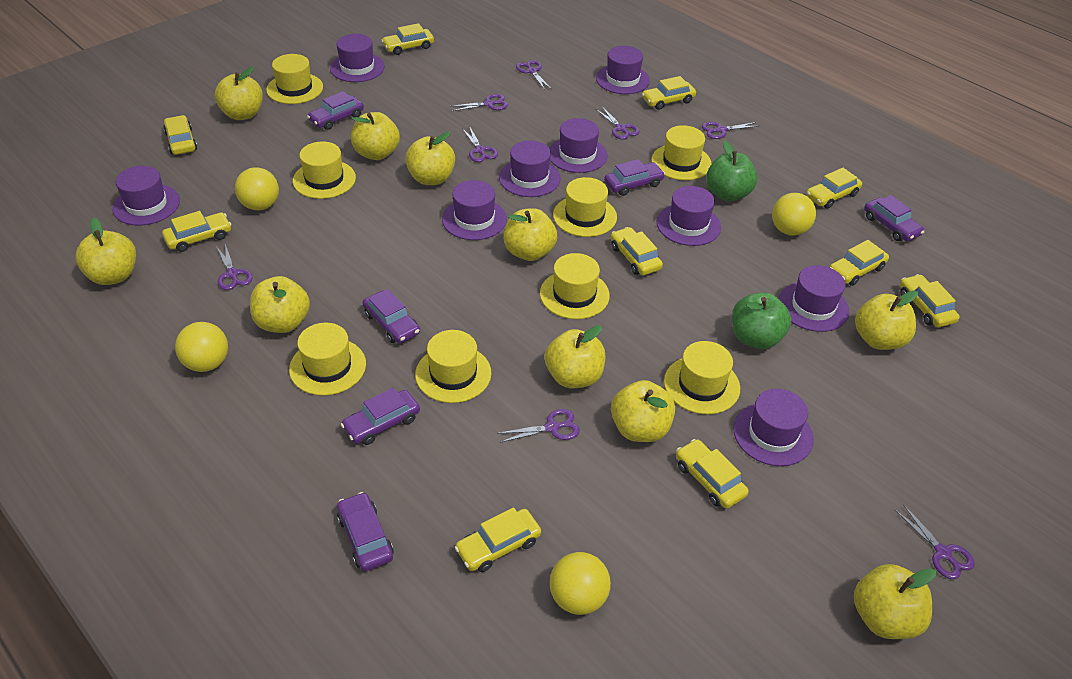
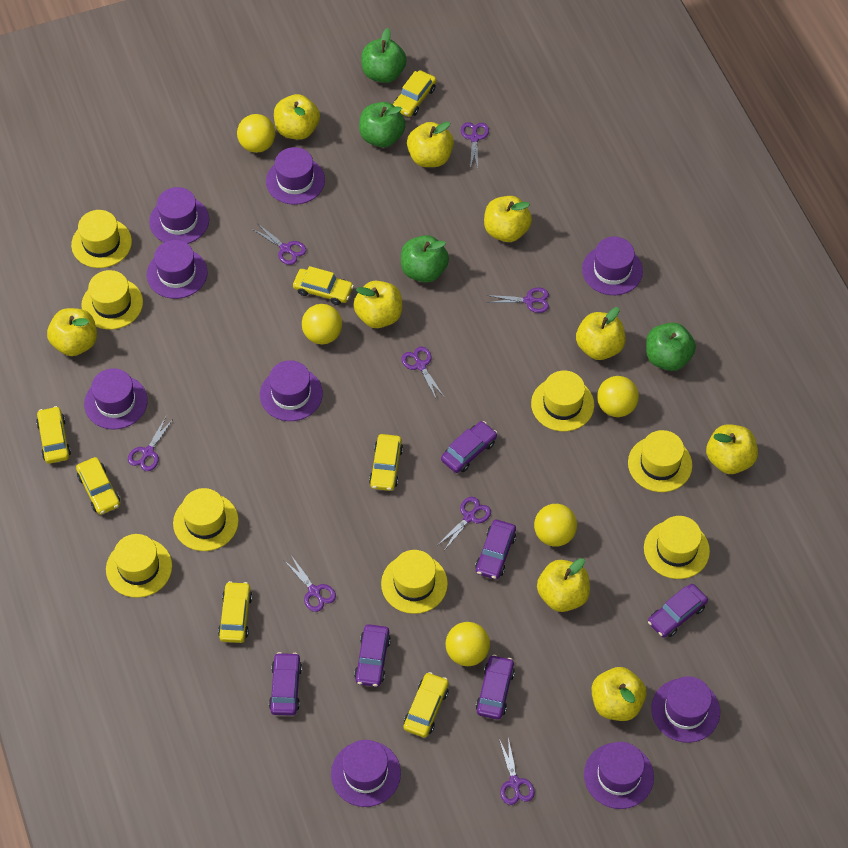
green apple: [706,141,757,201] [732,292,791,349] = 2 -> [359,102,406,147] [361,28,407,83] [401,235,449,283] [646,323,696,371] = 4
yellow apple: [75,218,136,285] [215,67,263,120] [250,276,310,333] [351,112,400,160] [405,132,455,185] [503,208,557,261] [545,325,606,388] [611,380,675,442] [854,564,936,639] [855,291,918,350] = 10 -> [47,308,97,356] [274,94,320,140] [353,281,402,328] [407,122,454,167] [484,196,532,242] [537,558,590,612] [576,307,626,360] [592,667,646,721] [706,424,758,474] = 9
yellow ball: [175,322,228,372] [235,167,279,210] [550,552,611,615] [772,193,816,235] = 4 -> [237,114,275,153] [302,304,342,344] [446,622,490,666] [534,504,577,546] [597,376,639,417] = 5
yellow car: [162,211,231,252] [163,115,197,155] [381,23,434,55] [455,507,541,572] [611,227,663,275] [642,76,696,110] [676,439,749,509] [806,168,862,209] [829,240,889,286] [900,274,960,327] = 10 -> [36,406,71,464] [76,457,120,515] [218,581,252,643] [293,266,354,305] [369,434,403,491] [393,70,436,117] [404,672,449,738] = 7

